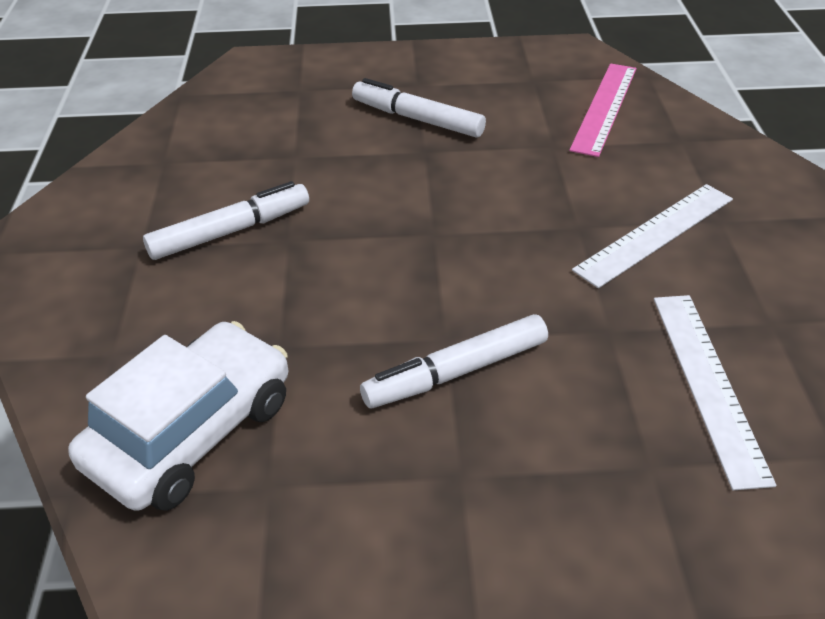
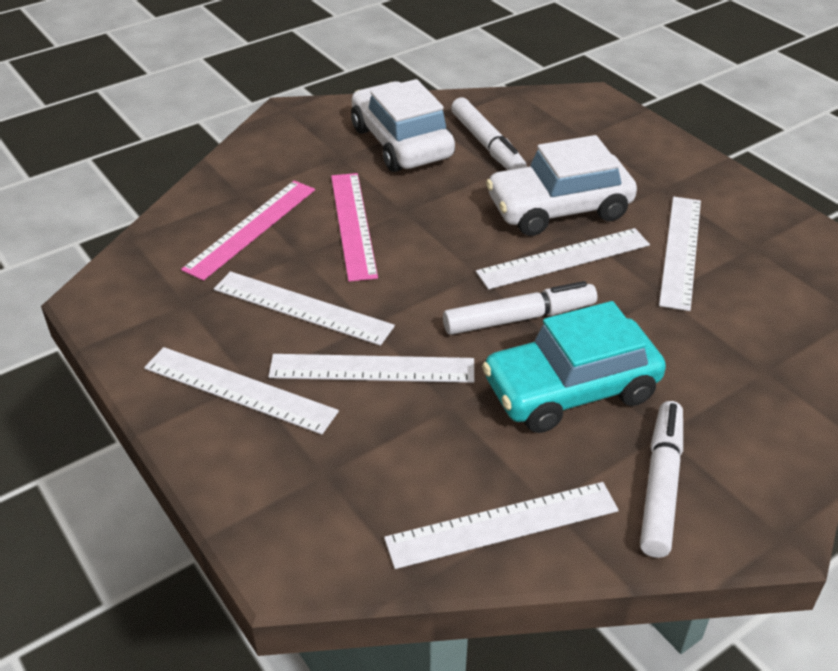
pink ruler: [569,63,636,157] = 1 -> [181,181,315,281] [331,173,378,282] = 2
turquoise car: none = 0 -> [482,301,666,433] = 1
white car: [68,321,288,511] = 1 -> [351,79,455,172] [486,135,637,236] = 2
white ruler: [572,184,733,288] [654,295,777,490] = 2 -> [144,347,339,435] [214,271,395,346] [268,354,474,383] [384,482,619,569] [476,228,650,290] [659,197,701,311] = 6

